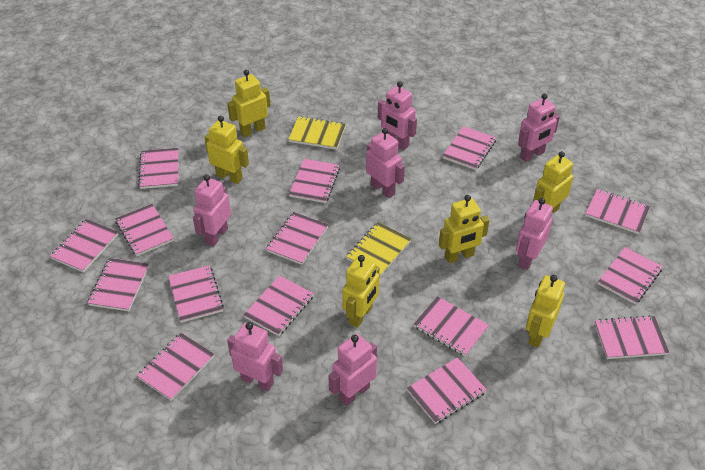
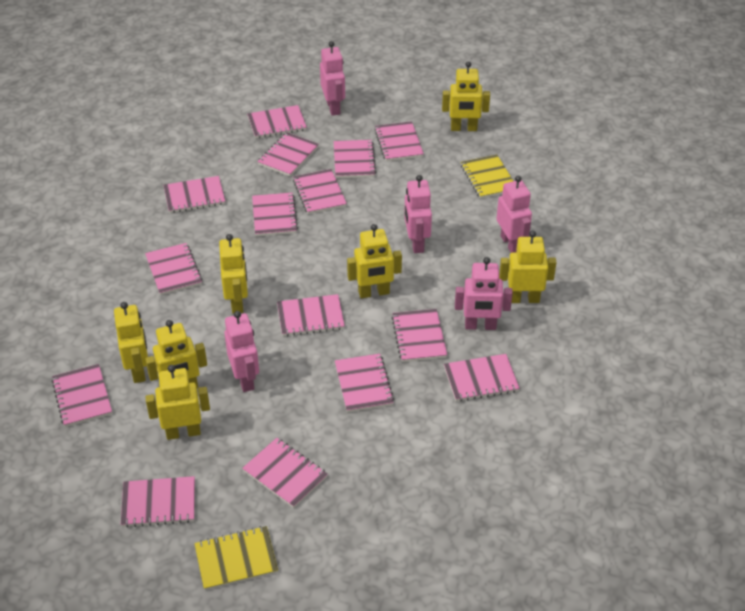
pink robot: [193,175,231,247] [227,322,283,391] [328,334,377,406] [366,128,405,198] [378,81,417,150] [516,198,553,270] [518,94,560,162] = 7 -> [224,311,259,392] [320,41,345,116] [404,175,432,253] [455,257,513,330] [496,176,532,253] = 5
yellow robot: [205,116,249,184] [227,70,271,137] [342,255,379,328] [439,195,490,263] [526,275,565,348] [533,151,573,213] = 6 -> [114,302,148,383] [145,320,207,388] [146,365,210,440] [219,234,248,314] [347,224,402,298] [442,61,490,131] [499,231,557,303] = 7

